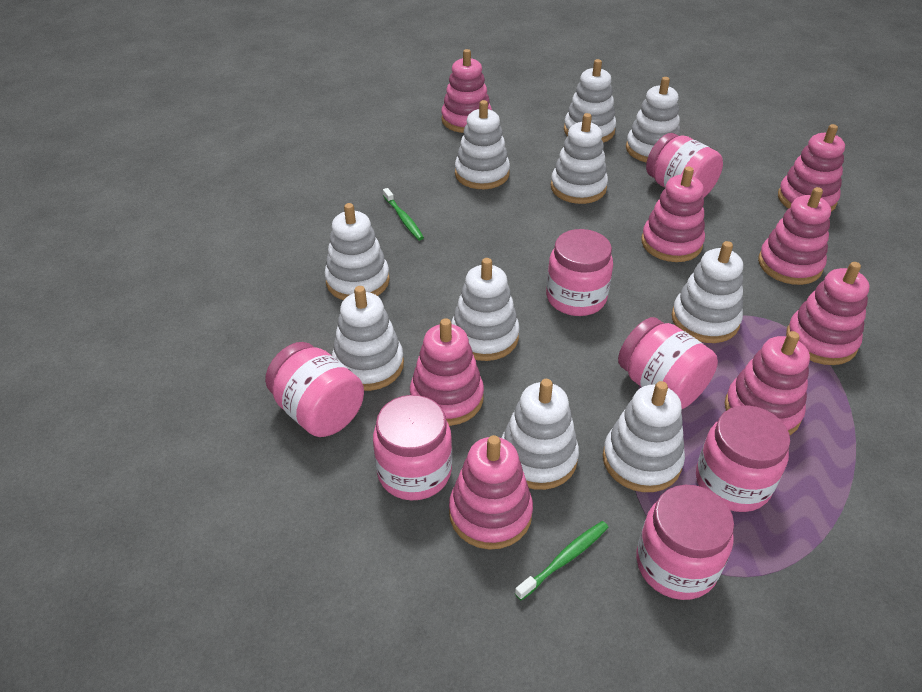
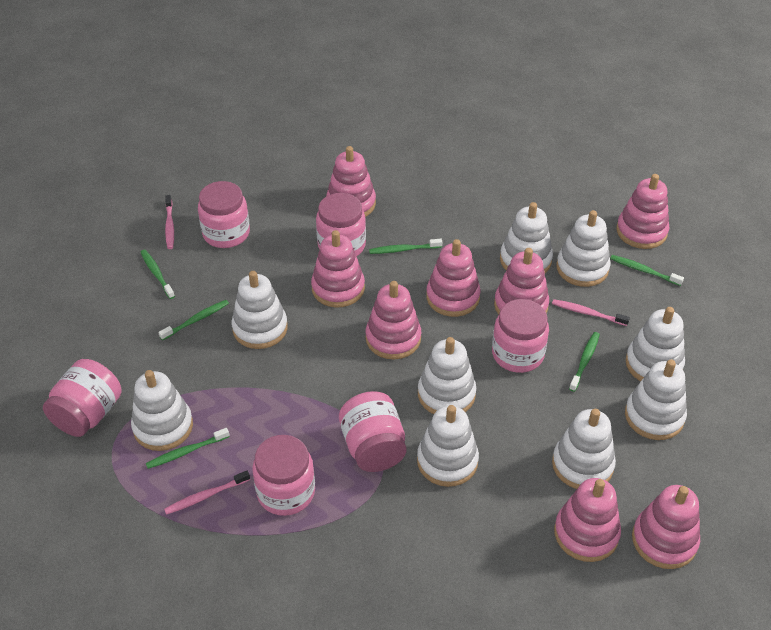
green toothbrush: [383,188,424,240] [515,521,609,600] = 2 -> [141,250,175,299] [146,428,230,469] [158,300,229,340] [369,239,442,254] [569,332,600,392] [610,255,684,286] = 6
pink jar: [265,342,364,437] [373,395,452,501] [546,229,613,316] [618,317,718,409] [636,485,734,600] [646,133,723,198] [696,405,790,512] = 7 -> [43,359,122,437] [198,181,250,248] [252,435,315,516] [316,193,366,257] [339,391,406,472] [492,299,549,373] = 6
pink toothbrush: none = 0 -> [164,471,250,515] [165,195,174,249] [552,299,630,326] = 3
white stacking toy: [324,203,390,300] [332,286,404,391] [451,258,520,361] [455,100,510,189] [502,379,579,490] [551,113,608,204] [564,59,616,143] [603,381,685,492] [626,77,680,163] [672,241,743,343] = 10 -> [131,370,193,451] [231,271,288,349] [417,405,479,487] [418,337,476,414] [500,202,553,273] [552,409,616,489] [556,210,611,287] [625,359,687,440] [626,307,685,381] = 9

